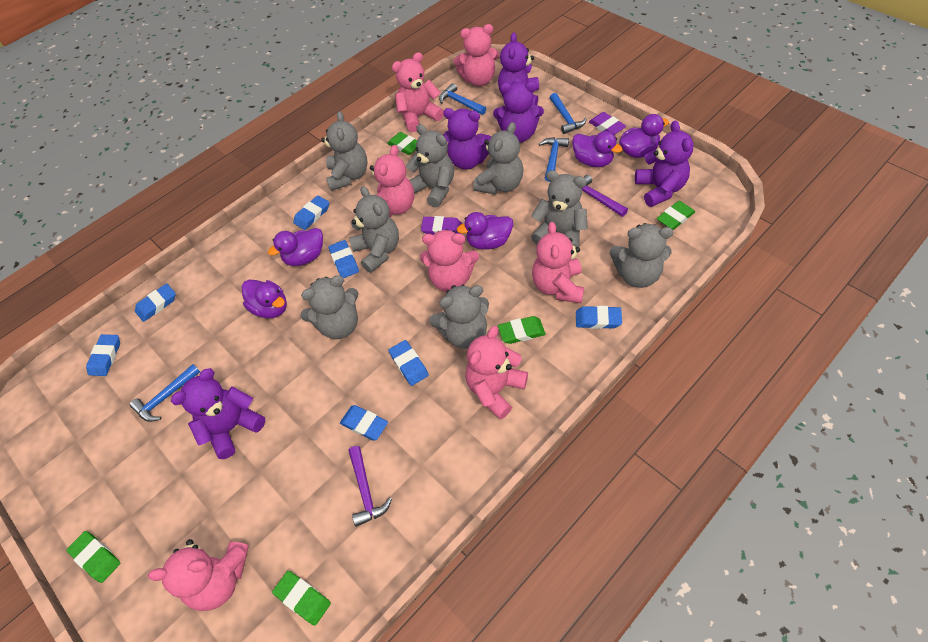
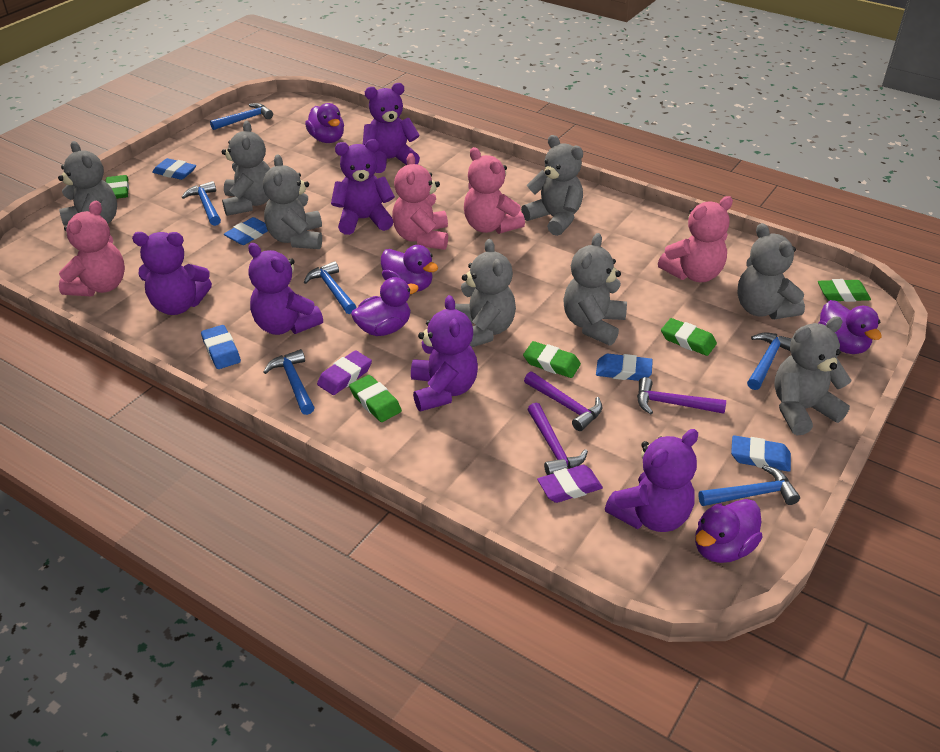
blue eraser: [86,334,120,376] [135,284,176,322] [293,195,329,230] [328,240,359,278] [340,405,388,441] [389,340,429,386] [576,306,622,329] = 7 -> [152,158,196,180] [201,325,241,369] [224,217,268,245] [596,354,653,381] [731,435,791,472] = 5
blue hammer: [130,364,200,422] [439,83,486,115] [539,137,569,182] [550,93,587,134] = 4 -> [182,181,221,226] [210,103,273,130] [263,349,315,415] [304,261,356,314] [698,465,800,506] [747,333,791,390] = 6
pink teddy bear: [148,539,249,611] [370,145,414,218] [392,52,444,132] [420,229,479,292] [454,24,499,86] [465,326,528,419] [532,222,584,303] = 7 -> [59,201,125,296] [392,153,448,250] [464,147,525,234] [658,196,733,282] = 4
purple hammer: [348,446,392,527] [582,175,628,217] = 2 -> [524,371,602,431] [527,403,588,475] [637,377,726,414] = 3
purple teddy bear: [171,368,265,459] [443,108,492,170] [493,81,544,143] [498,32,539,105] [635,120,694,207] = 5 -> [132,232,212,315] [248,243,323,335] [331,139,395,235] [363,83,420,173] [411,295,478,412] [605,429,698,532] = 6

